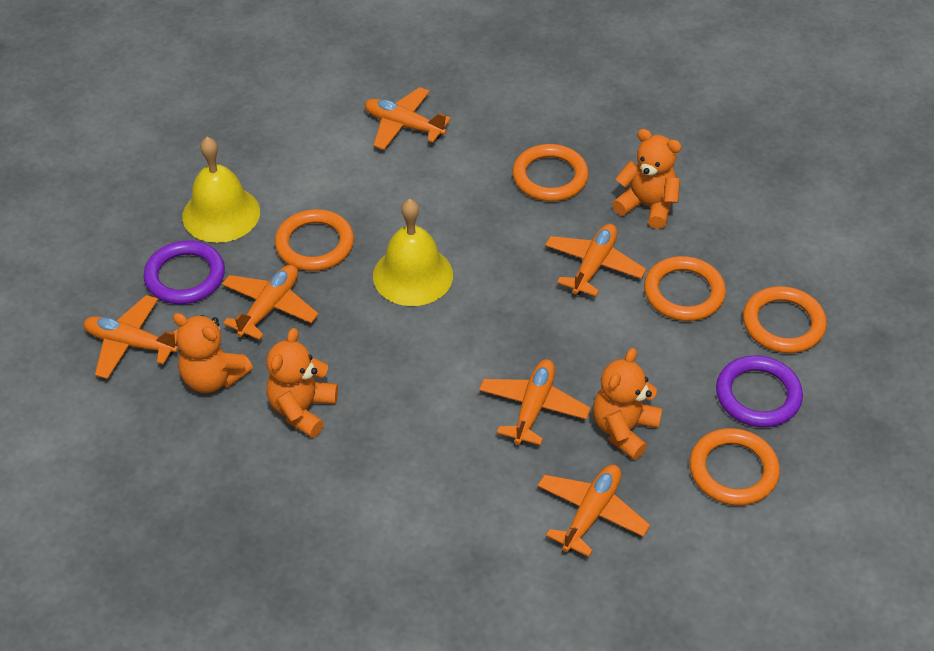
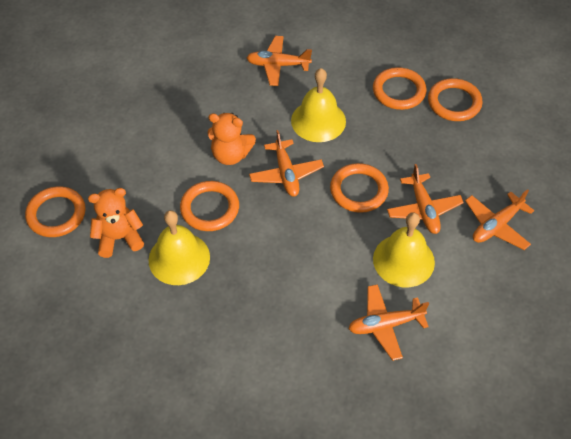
orange plane: [83,295,179,379] [222,265,318,340] [365,87,451,150] [479,359,591,445] [537,465,650,557] [545,224,646,296] = 6 -> [247,36,312,86] [249,130,324,197] [348,284,429,361] [387,164,464,234] [465,189,534,250] = 5
orange teddy bear: [173,313,253,393] [267,328,338,438] [593,348,662,460] [612,129,681,229] = 4 -> [88,188,144,258] [208,113,256,165] = 2
purple ring: [144,240,225,304] [716,355,803,427] = 2 -> none = 0
yellow bell: [182,137,260,243] [373,199,453,306] = 2 -> [149,210,210,285] [291,68,346,142] [373,212,435,287] = 3

